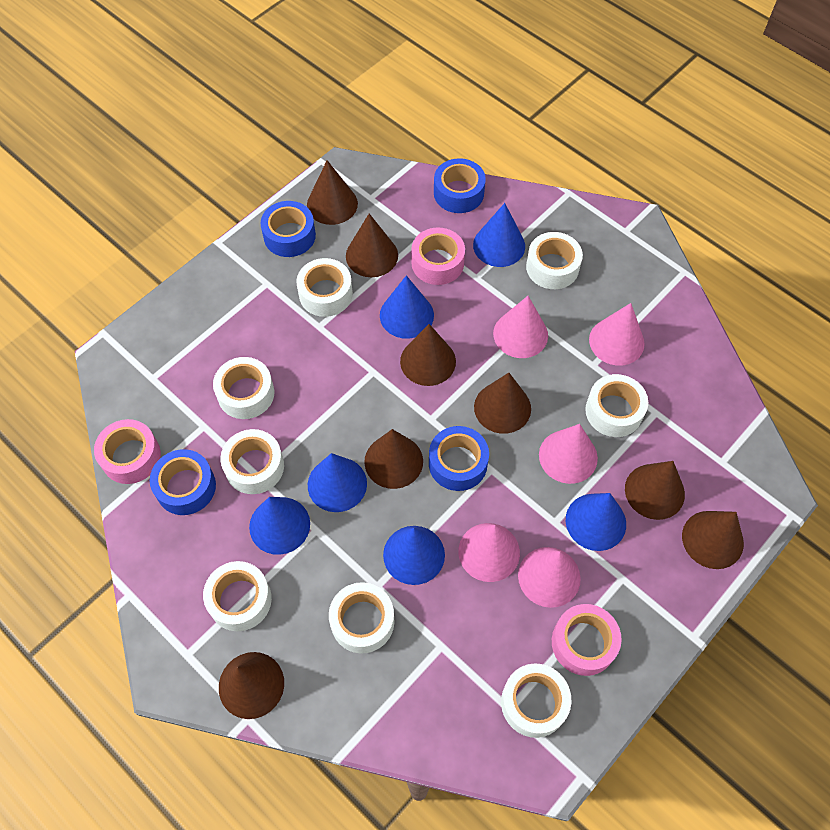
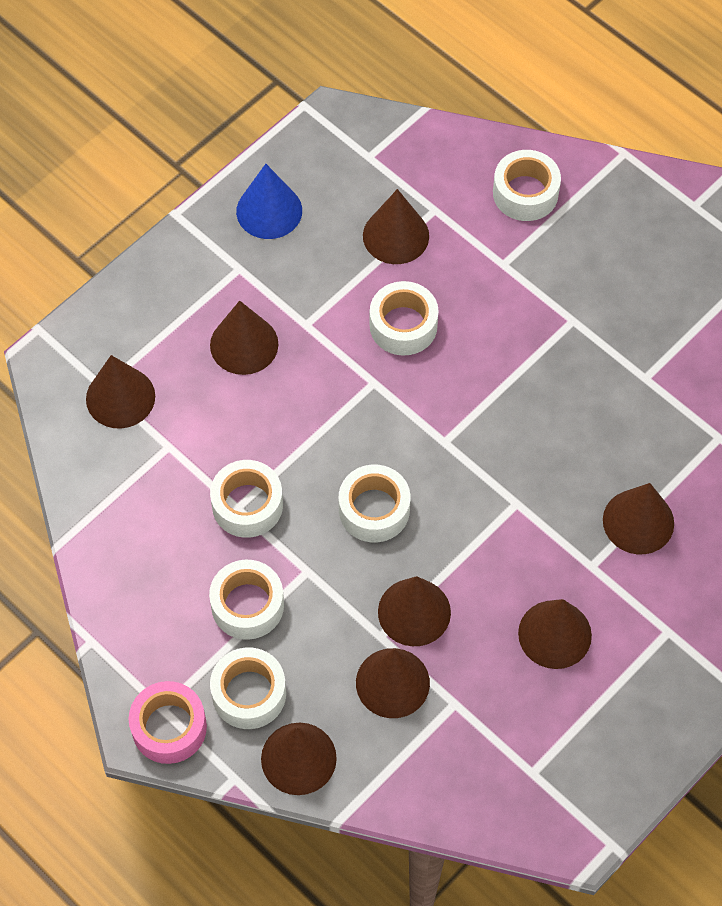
blue cone: [249,497,310,555] [308,453,367,512] [380,275,434,339] [383,526,445,585] [473,203,525,267] [566,493,626,551] = 6 -> [236,164,302,239] = 1
blue tape: [150,449,216,515] [261,201,316,257] [429,426,489,491] [434,158,486,213] = 4 -> none = 0
pink cone: [458,523,520,582] [493,296,548,358] [518,547,581,608] [539,424,598,484] [589,303,645,366] = 5 -> none = 0
pink tape: [94,419,161,484] [411,227,465,285] [552,604,622,676] = 3 -> [129,681,207,764] = 1
white tape: [203,561,272,631] [213,357,274,419] [220,429,284,494] [296,258,353,317] [329,582,394,654] [501,664,571,738] [526,232,583,289] [585,374,648,437] = 8 -> [209,560,284,640] [210,460,283,538] [210,648,286,729] [339,465,410,542] [370,281,439,356] [493,150,561,221] = 6

